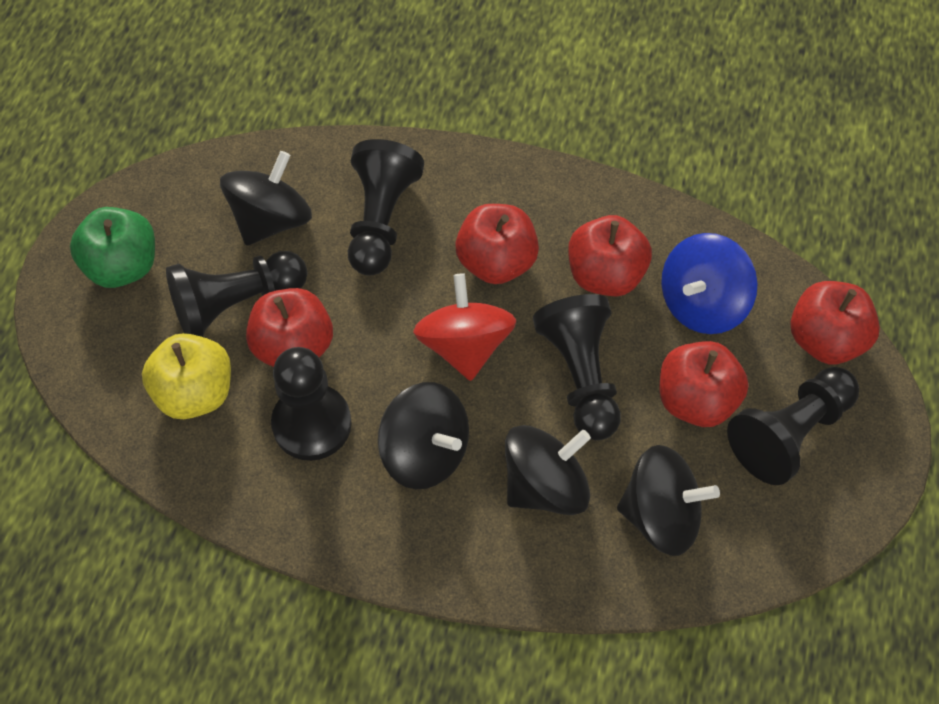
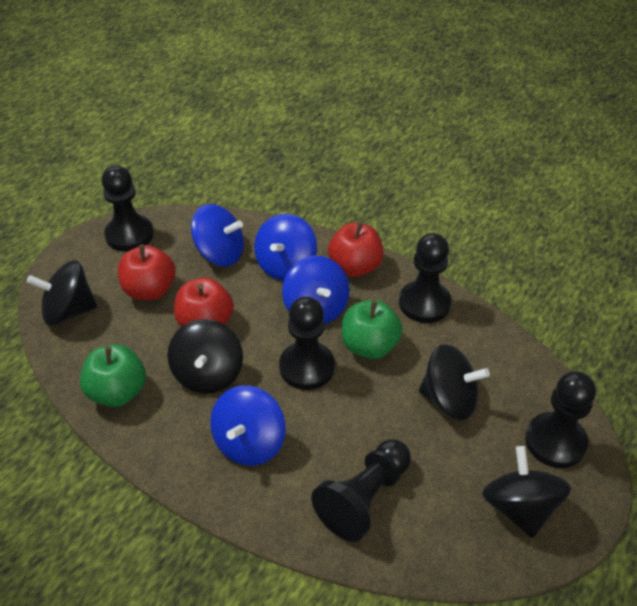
blue spinning top: [661,233,757,334] = 1 -> [191,204,244,266] [210,385,286,466] [254,214,317,281] [282,256,350,324] = 4
green apple: [70,207,155,288] = 1 -> [80,344,146,407] [342,300,402,359] = 2
red apple: [246,288,333,367] [455,204,539,284] [568,215,652,296] [660,341,749,427] [791,281,880,364] = 5 -> [118,244,176,300] [174,278,234,327] [328,222,383,277] = 3
red spinning top: [413,273,516,381] = 1 -> none = 0
yellow apple: [142,333,231,419] = 1 -> none = 0

